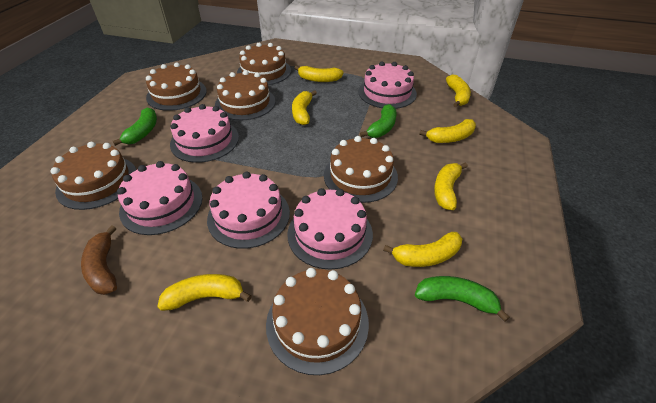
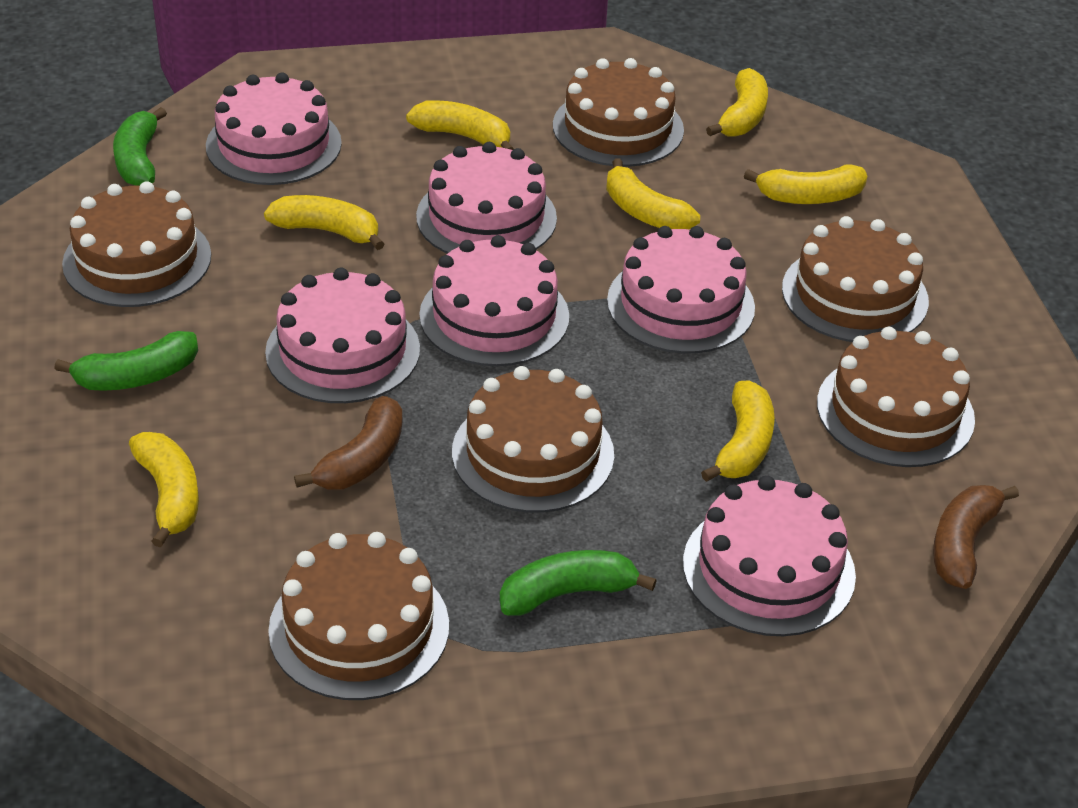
brown banana: [81,225,117,295] = 1 -> [294,396,402,490] [933,485,1019,589] = 2
pink cake: [117,161,203,235] [170,104,239,163] [207,171,290,249] [287,188,373,270] [359,62,417,109] = 5 -> [206,73,342,185] [265,268,420,403] [416,142,557,254] [419,235,569,366] [607,226,755,353] [683,475,856,636] = 6

